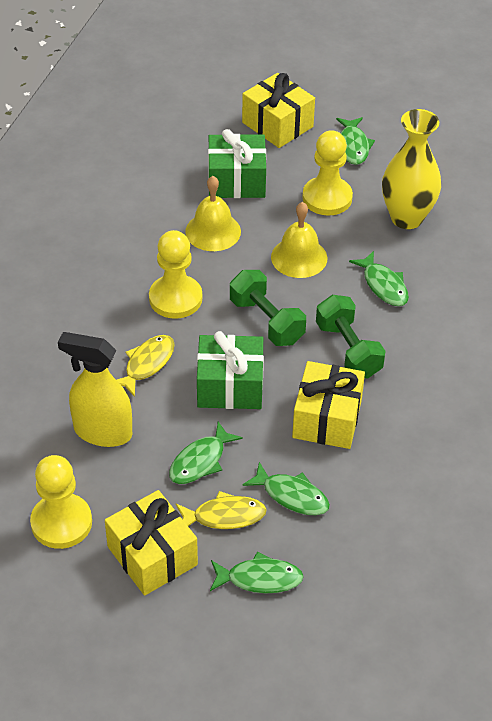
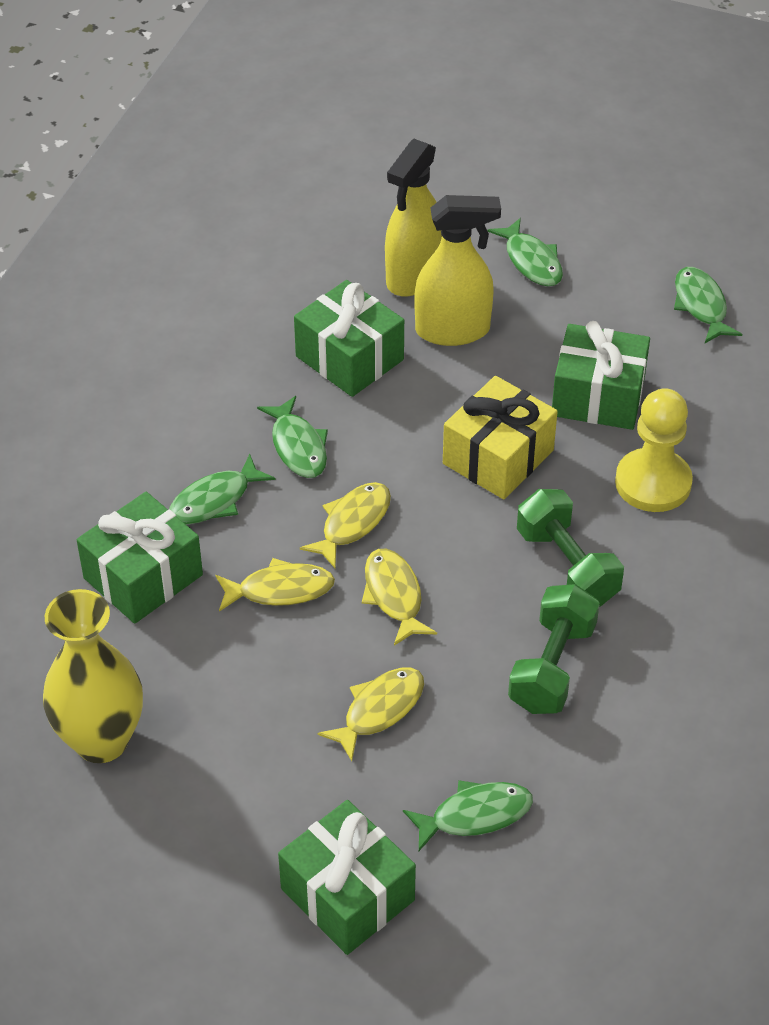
green gift: [197,331,264,409] [208,129,266,198] = 2 -> [77,492,203,624] [278,800,416,955] [294,280,404,397] [552,321,650,430] = 4
yellow bell: [185,176,241,251] [271,202,327,278] = 2 -> none = 0
yellow fish: [117,335,175,397] [176,491,267,529] = 2 -> [215,558,335,611] [300,482,391,568] [317,667,424,761] [362,549,437,646] = 4
yellow gift: [105,490,198,596] [242,73,315,148] [292,361,365,449] = 3 -> [443,376,558,499] = 1
yellow pawn: [30,455,92,549] [149,230,202,319] [302,130,353,216] = 3 -> [615,388,693,512] = 1
yellow spray bottle: [58,332,132,447] = 1 -> [385,139,442,297] [414,195,501,346] = 2

